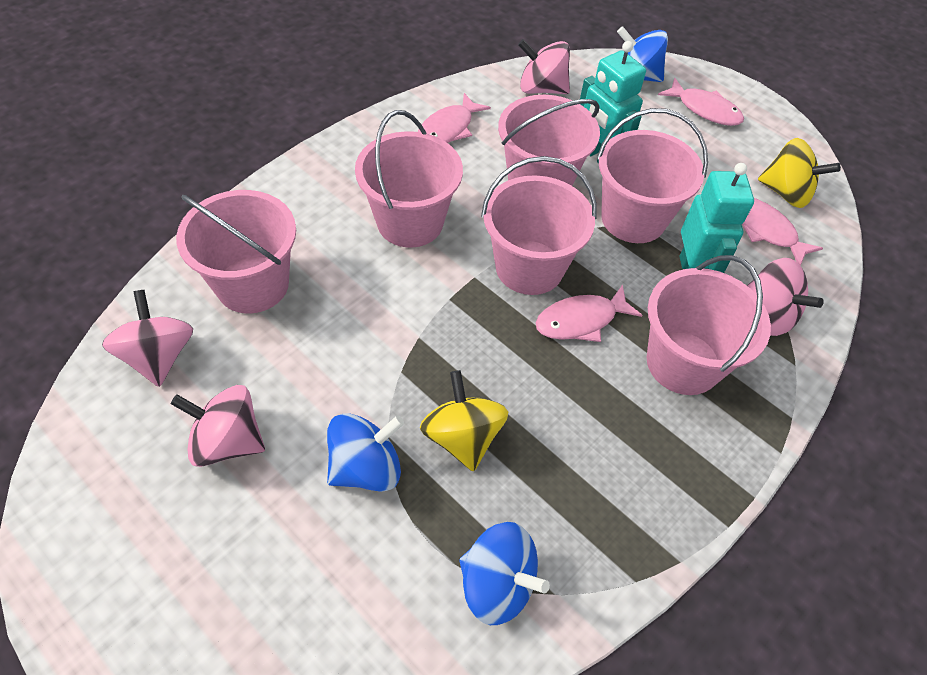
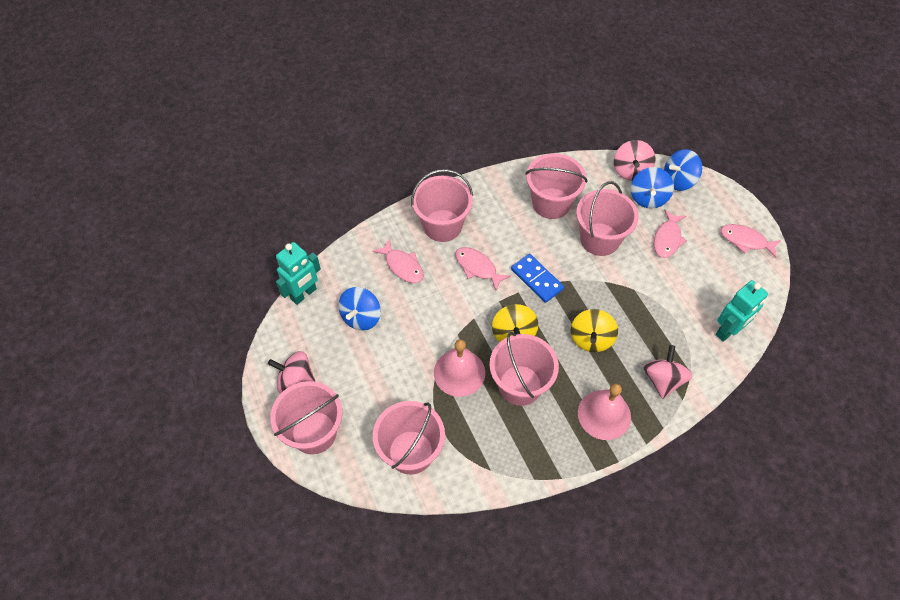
blue domino: none = 0 -> [511,254,564,303] = 1
pink bell: none = 0 -> [434,339,485,397] [578,383,631,440] = 2
pink spinning top: [102,290,193,387] [171,385,265,467] [518,39,570,94] [747,258,824,336] = 4 -> [268,351,316,394] [614,140,656,181] [643,345,692,399] = 3

